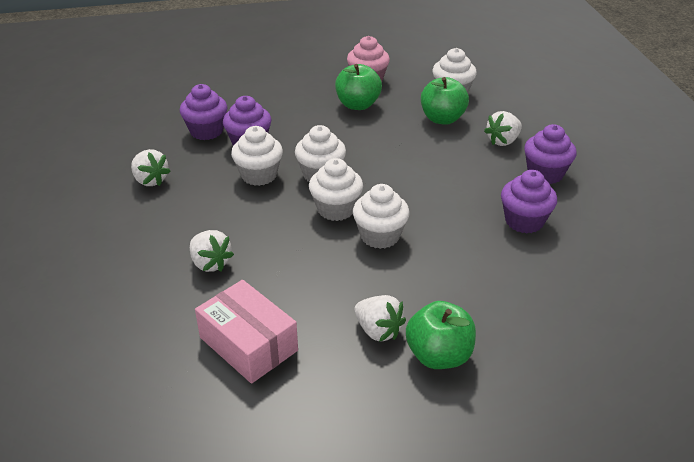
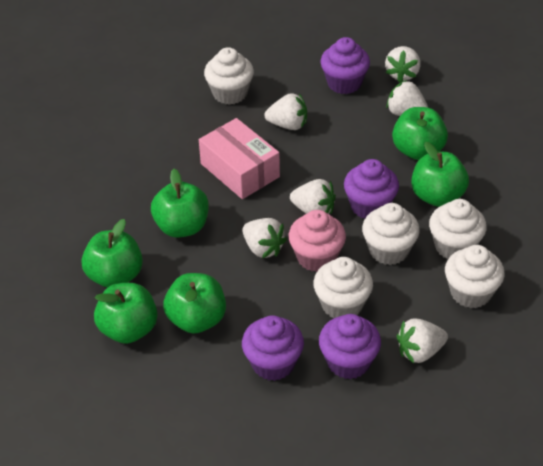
green apple: [335,64,382,110] [406,301,476,369] [421,77,469,125] = 3 -> [82,219,143,288] [94,283,158,344] [151,169,209,238] [163,273,226,334] [392,107,448,160] [411,142,469,207] = 6
white strawberry: [131,149,171,186] [190,230,234,272] [354,295,406,342] [484,111,522,146] = 4 -> [242,218,287,258] [264,93,307,130] [290,179,336,214] [385,46,421,83] [386,80,428,116] [396,318,448,363] = 6

